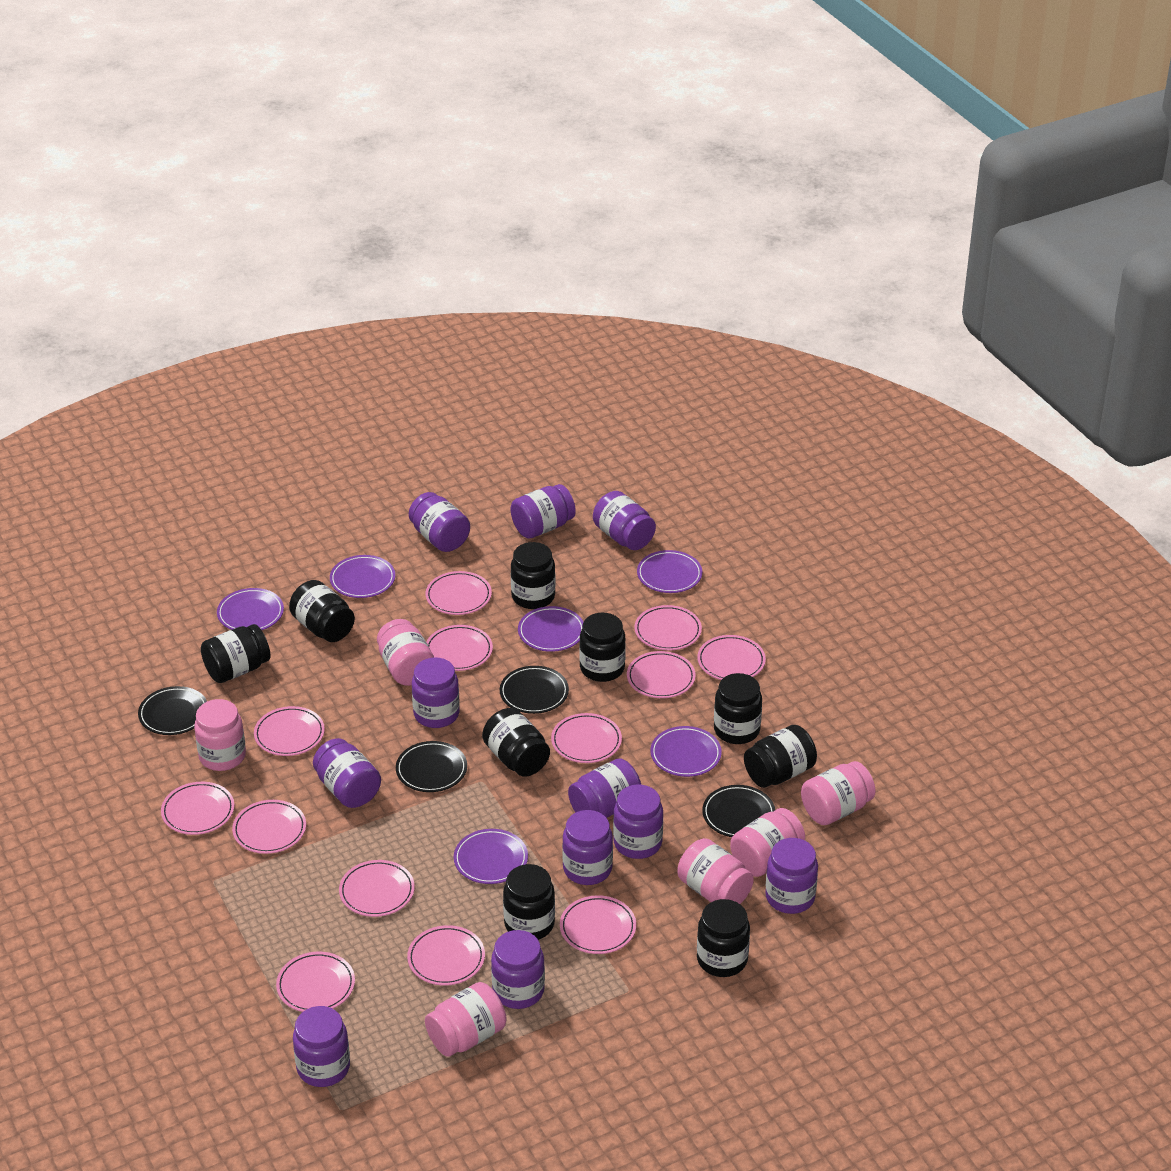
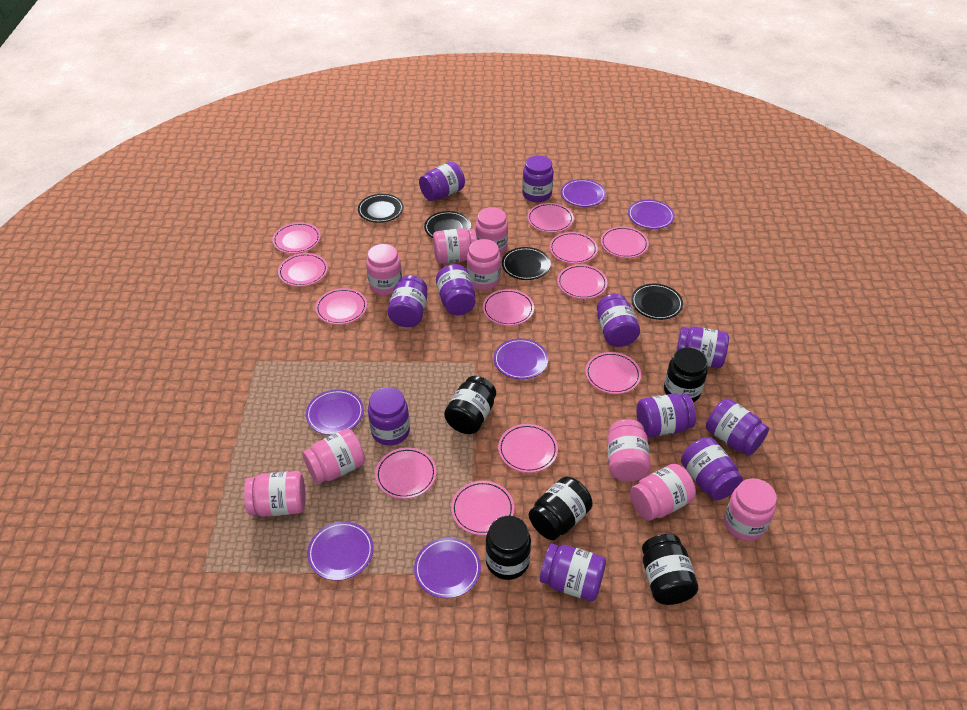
black jar: [201,624,271,683] [289,580,355,642] [482,708,550,777] [503,864,555,940] [511,542,556,609] [579,613,626,682] [697,899,750,977] [714,673,762,744] [744,725,817,788] = 9 -> [444,376,496,434] [485,516,531,580] [529,477,593,540] [642,534,698,605] [664,348,708,403] = 5
pink jar: [194,699,246,771] [377,619,434,686] [425,982,506,1057] [678,838,754,904] [730,808,805,877] [801,761,876,825] = 6 -> [244,471,305,517] [302,429,365,484] [366,244,402,295] [433,228,477,264] [467,239,501,290] [475,207,508,255] [607,419,651,482] [630,464,696,521] [724,478,777,541] = 9
pink plate: [161,782,234,835] [232,800,306,854] [254,706,325,756] [276,952,355,1012] [339,860,415,917] [407,925,485,986] [426,571,492,615] [426,625,493,671] [551,713,622,763] [560,895,636,954] [627,651,696,698] [634,605,702,651] [697,635,766,680] = 13 -> [272,222,321,254] [278,253,328,287] [315,288,367,325] [375,448,437,499] [451,481,514,535] [483,289,534,326] [498,424,558,473] [527,203,574,233] [549,232,598,264] [557,264,607,299] [585,352,641,394] [601,227,649,258] = 12

